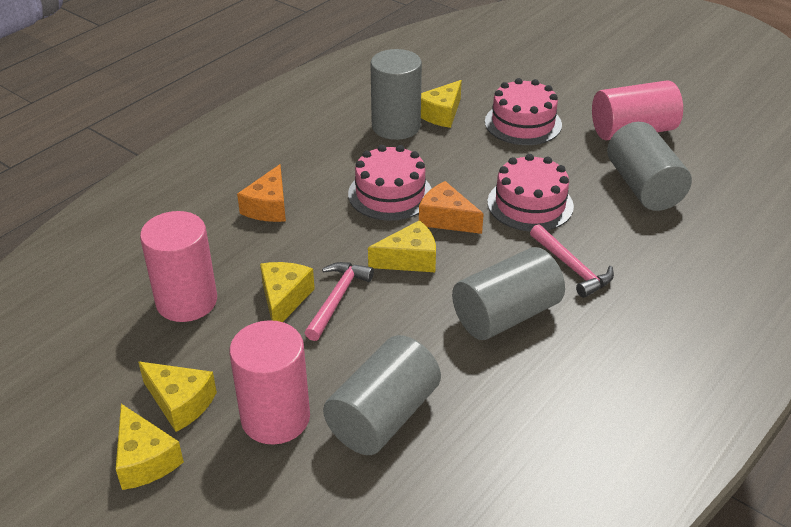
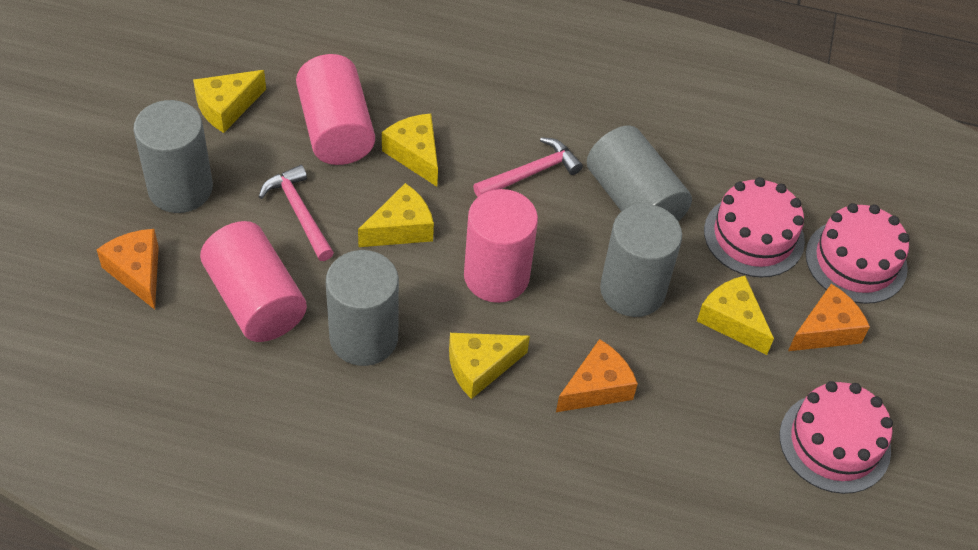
orange cheese: [237,164,286,222] [419,181,484,234] = 2 -> [96,229,159,310] [556,339,638,412] [788,284,870,351] = 3

